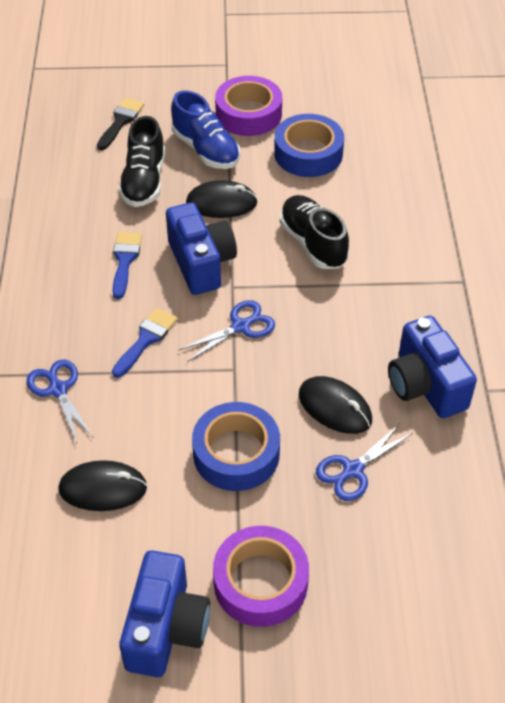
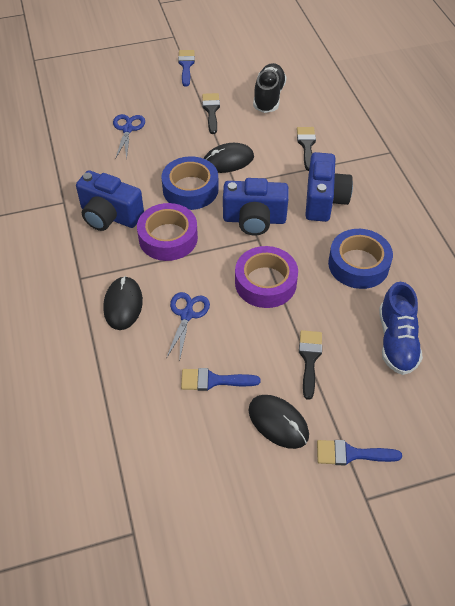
black brush: [97,98,144,150] = 1 -> [202,93,220,134] [297,127,316,171] [299,330,322,400] = 3
black shoe: [118,116,165,207] [280,195,349,269] = 2 -> [253,63,287,113] = 1
blue brush: [112,308,178,378] [113,232,142,299] = 2 -> [178,50,195,86] [181,368,260,391] [317,440,402,465] = 3
blue scissors: [27,360,94,443] [179,300,275,361] [316,424,413,501] = 3 -> [113,114,145,160] [166,292,210,362] = 2

